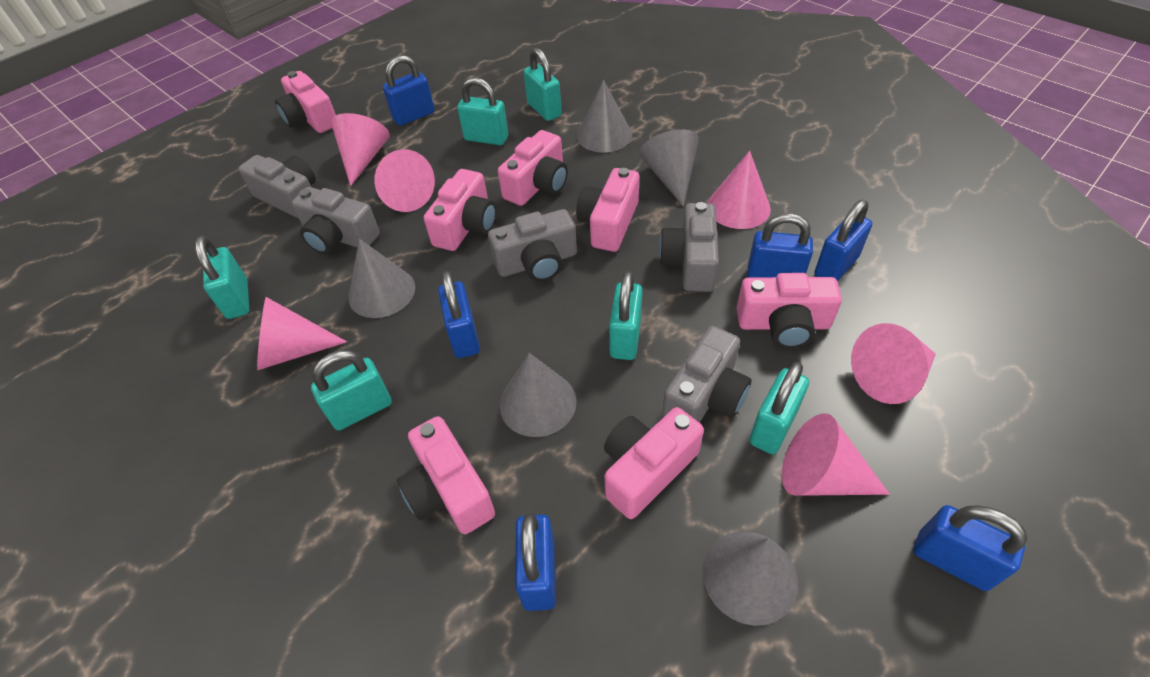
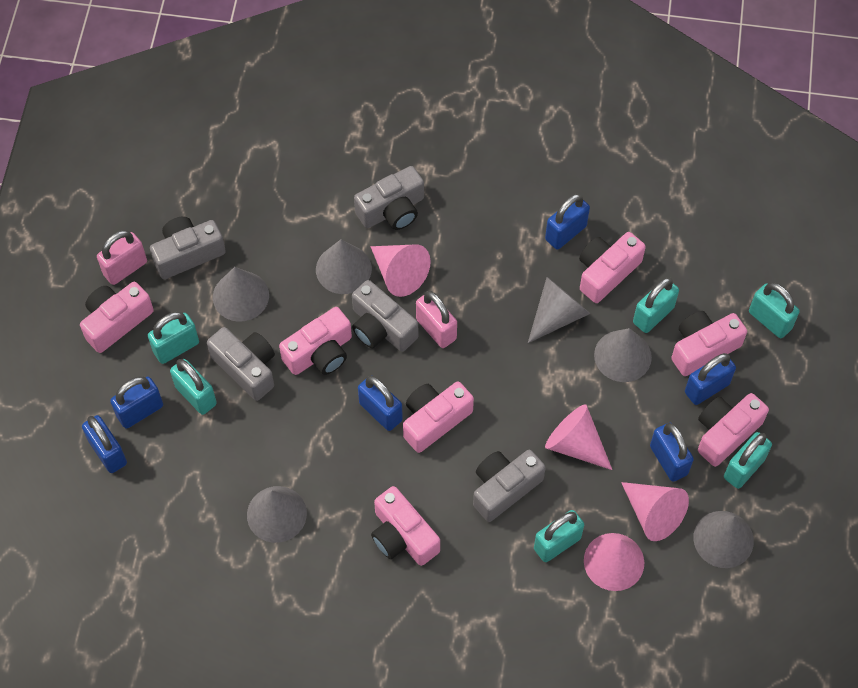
grey cone: [348,239,415,318] [500,353,577,437] [577,80,632,153] [639,129,699,207] [703,531,798,626] = 5 -> [213,267,269,322] [247,486,307,543] [316,239,372,294] [528,277,590,343] [594,328,652,382] [694,511,754,568] = 6
pink cone: [257,297,347,370] [331,113,390,186] [374,149,435,212] [708,151,771,229] [782,414,890,496] [851,323,936,404] = 6 -> [371,244,431,297] [545,404,612,470] [584,533,644,591] [621,482,689,541] = 4
pink padlock: none = 0 -> [97,230,147,285] [416,291,457,348] = 2

